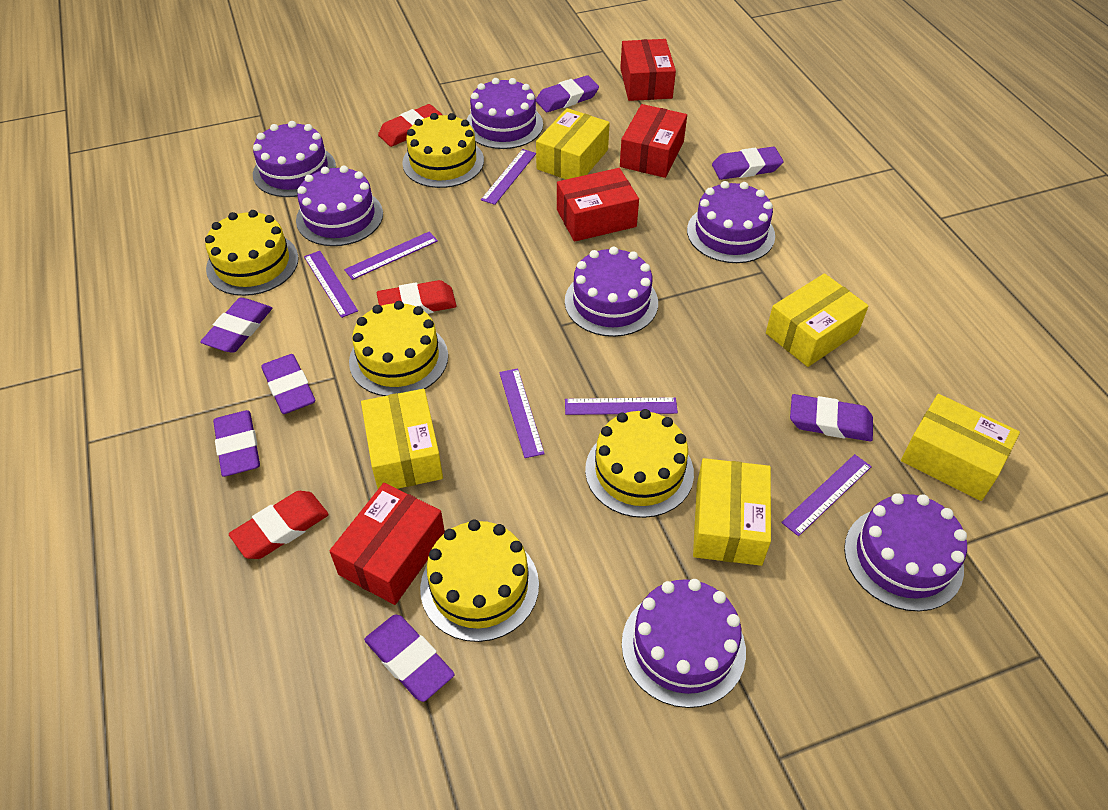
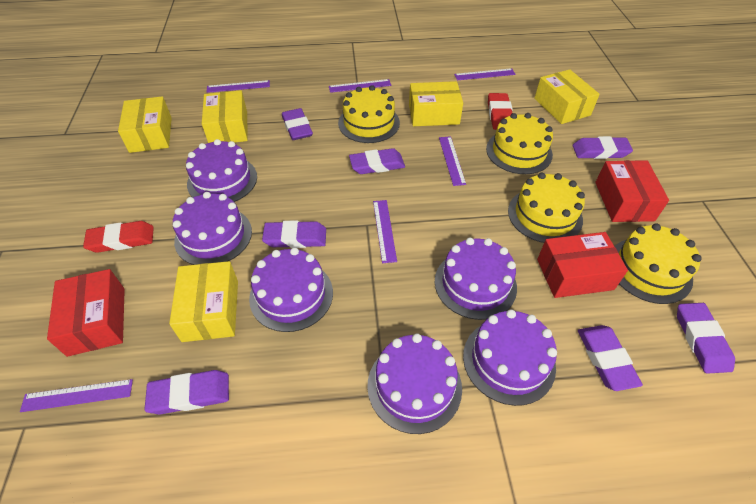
purple cake: [253,121,336,197] [296,165,383,246] [466,78,543,149] [565,247,658,337] [622,579,746,708] [687,181,775,263] [844,493,967,611] = 7 -> [173,192,252,265] [186,139,257,202] [249,248,333,332] [367,334,462,434] [435,238,517,320] [463,309,557,406] = 6
red box: [329,483,445,605] [557,168,639,242] [620,39,676,101] [620,104,687,178] = 4 -> [47,269,125,357] [537,232,628,298] [595,160,669,222] = 3
red eraser: [229,491,329,559] [377,280,457,314] [378,104,442,147] = 3 -> [83,221,154,253] [488,93,512,130] = 2
yellow cake: [205,210,299,296] [349,301,448,396] [402,113,484,188] [420,519,539,642] [585,409,694,518] = 5 -> [338,85,400,143] [486,113,553,174] [508,173,585,243] [614,224,702,304] = 4

